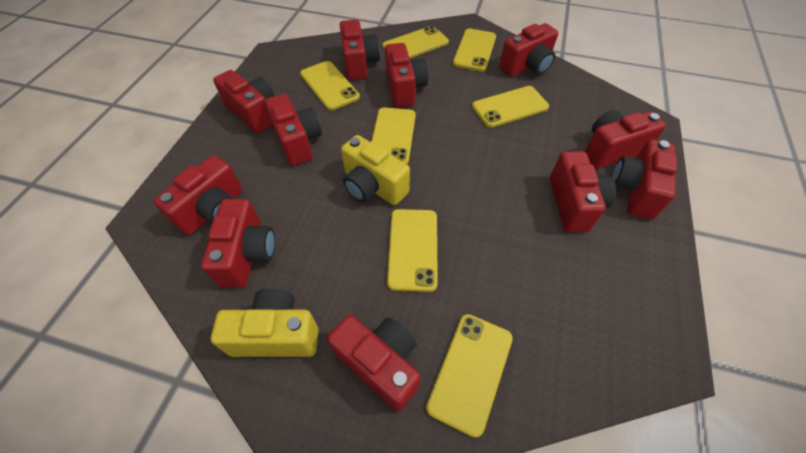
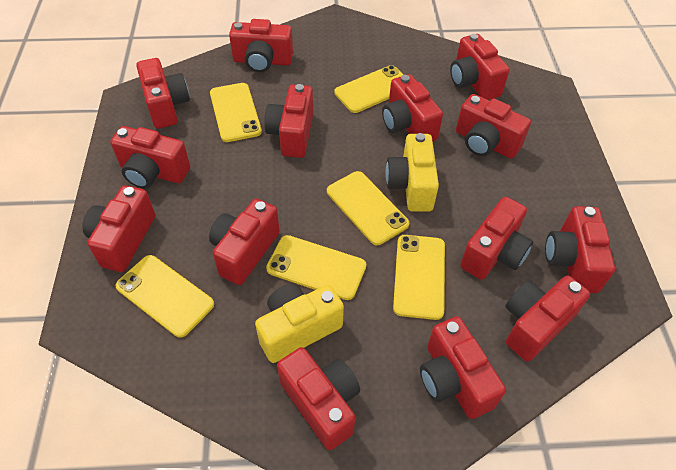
red camera: [154,155,242,235] [201,199,275,288] [213,70,275,134] [265,94,322,166] [327,315,420,412] [340,20,380,80] [385,43,428,107] [499,23,558,77] [550,151,616,232] [584,110,666,168] [611,139,677,220] = 11 -> [82,185,155,272] [110,126,190,189] [136,58,190,128] [209,199,280,285] [229,19,293,72] [264,84,313,158] [277,347,360,450] [382,74,443,141] [420,316,506,419] [450,34,509,100] [456,94,531,159] [460,197,533,280] [506,276,590,362] [545,206,615,293] = 14
yellow phone: [300,61,360,110] [371,107,416,164] [382,26,449,58] [387,209,438,292] [426,314,513,438] [453,28,496,72] [472,86,549,128] = 7 -> [115,255,214,338] [210,83,262,142] [266,235,366,300] [327,171,409,245] [334,65,404,113] [393,235,445,320] = 6

